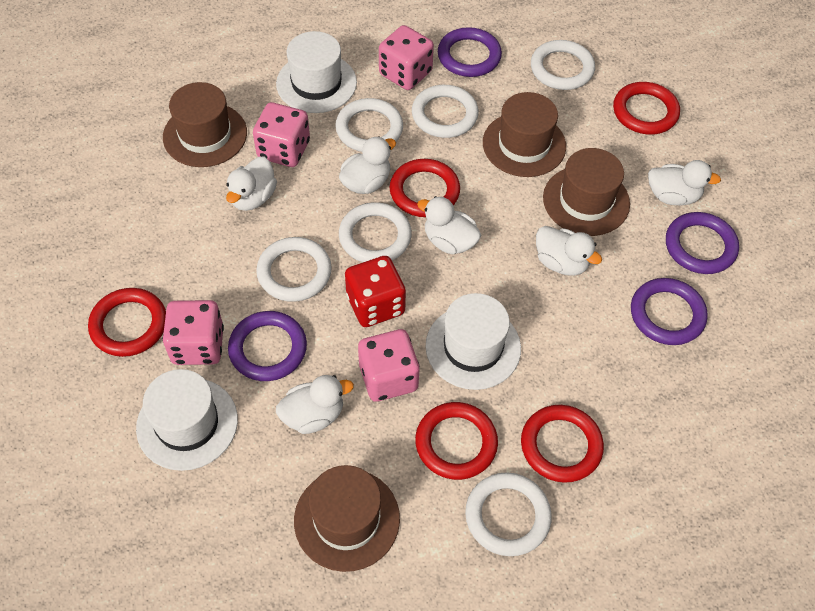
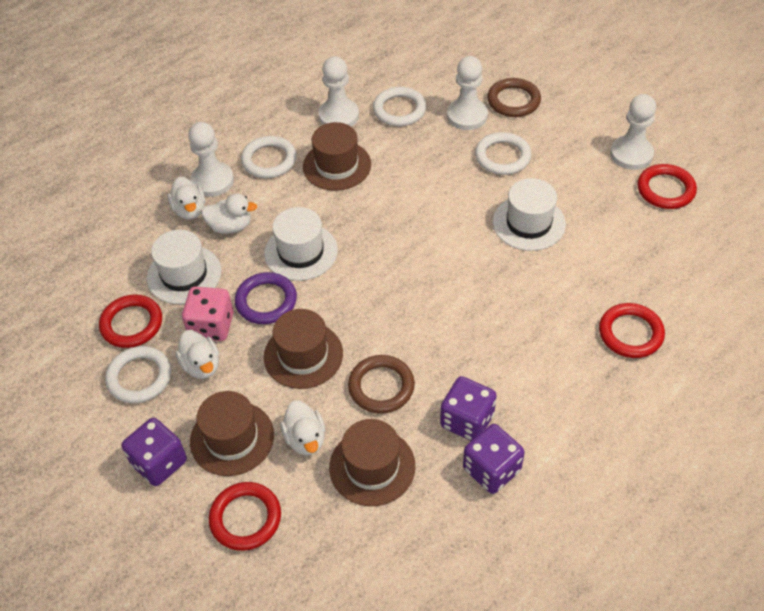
brown ring: none = 0 -> [348,355,415,414] [487,78,541,117] = 2
pink dice: [163,300,224,365] [253,102,310,167] [358,329,420,402] [379,25,434,90] = 4 -> [182,287,234,341] = 1
purple dice: none = 0 -> [121,418,187,486] [440,376,497,441] [463,424,525,494] = 3
purple ring: [228,311,307,381] [438,27,502,77] [631,278,708,345] [666,212,739,274] = 4 -> [235,272,297,324] = 1
red dice: [345,256,406,327] = 1 -> none = 0
red ring: [88,288,166,357] [390,159,460,217] [415,402,498,480] [521,405,604,483] [613,82,680,135] = 5 -> [99,294,162,348] [209,482,281,551] [599,303,665,358] [637,164,697,209] = 4
white duck: [226,157,277,211] [276,375,354,434] [339,136,396,194] [417,196,481,254] [536,226,602,276] [648,160,721,206] = 6 -> [168,177,205,220] [176,330,219,379] [201,194,257,234] [280,400,325,456] = 4
white pawn: none = 0 -> [188,122,234,197] [319,56,359,127] [447,56,488,130] [610,94,656,170] = 4
white ring: [256,237,332,302] [335,98,403,152] [339,202,412,262] [412,85,479,138] [465,472,552,556] [531,40,595,90] = 6 -> [105,346,171,403] [241,136,297,178] [373,87,426,126] [475,132,531,175] = 4

